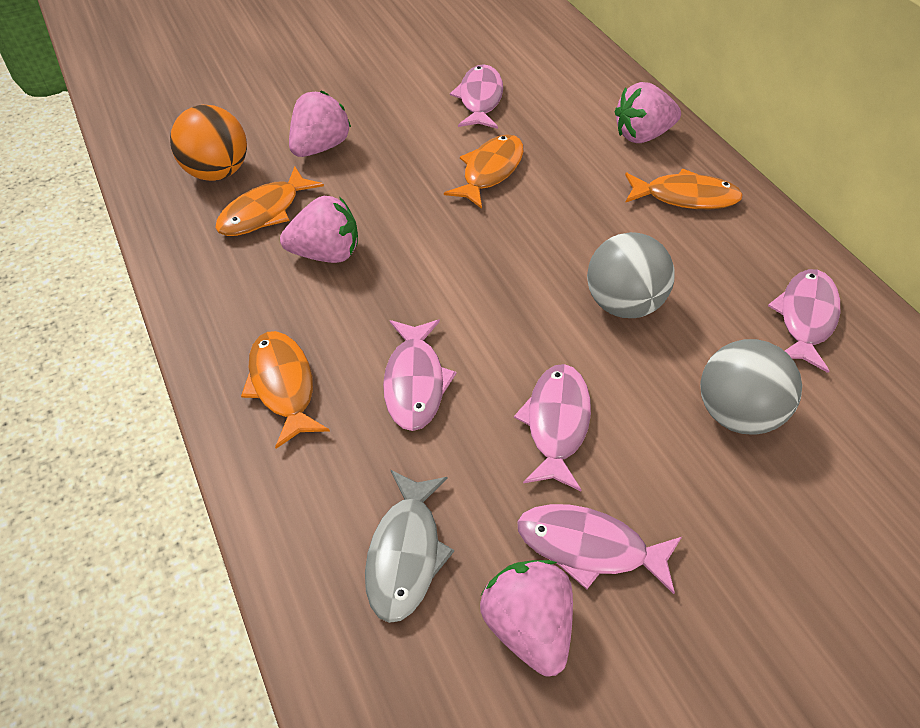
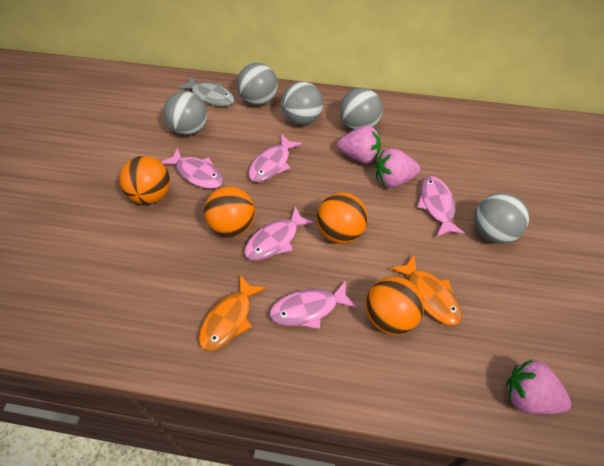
grey ball: [587,232,675,318] [700,339,802,435] = 2 -> [163,91,208,136] [237,63,278,106] [281,82,323,125] [339,88,382,130] [474,193,529,244] = 5
orange ball: [170,105,247,181] = 1 -> [119,156,170,204] [204,186,255,237] [316,193,368,244] [365,277,424,335] = 4
orange fish: [215,166,324,236] [241,331,330,449] [444,134,524,209] [625,169,743,209] = 4 -> [199,275,266,352] [390,255,462,326] = 2
pink strawberry: [280,196,358,263] [289,91,351,157] [480,560,573,677] [615,82,681,143] = 4 -> [337,125,381,163] [376,148,420,188] [506,359,571,414] = 3

